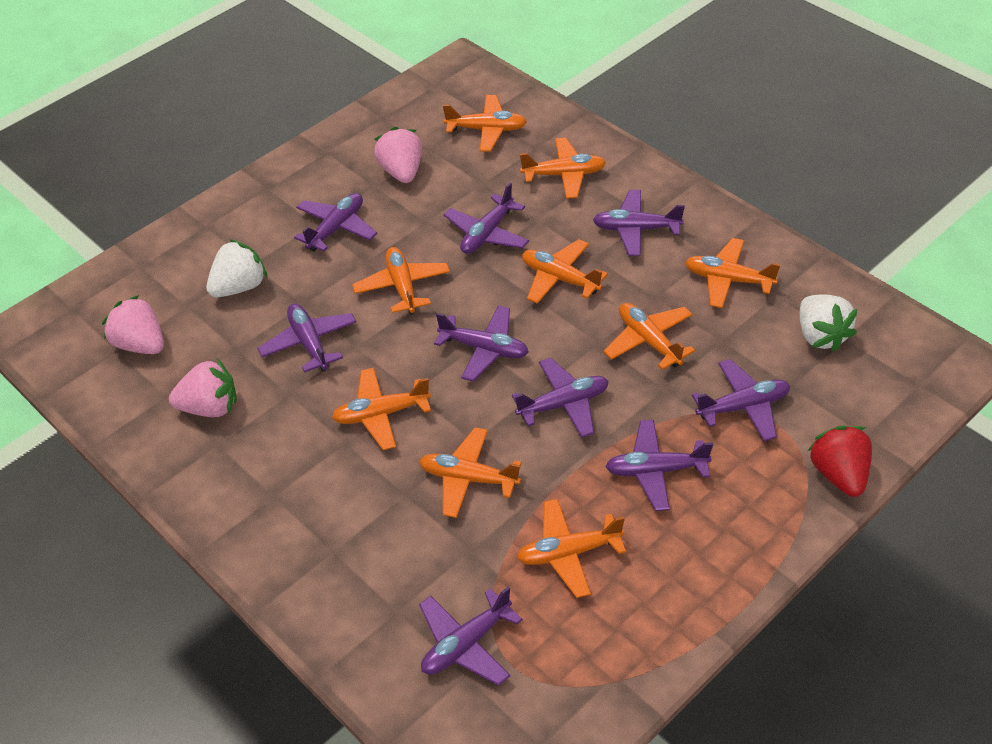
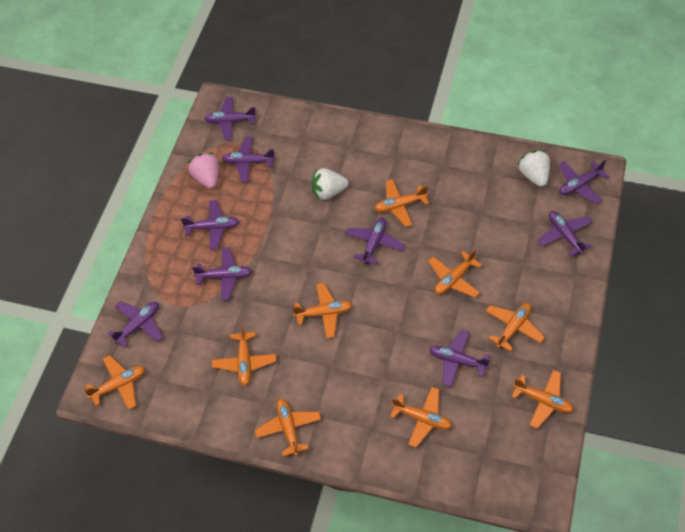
pink strawberry: [102,295,164,354] [169,359,237,417] [374,127,422,183] = 3 -> [188,152,219,189] = 1
red strawberry: [808,425,872,497] = 1 -> none = 0

